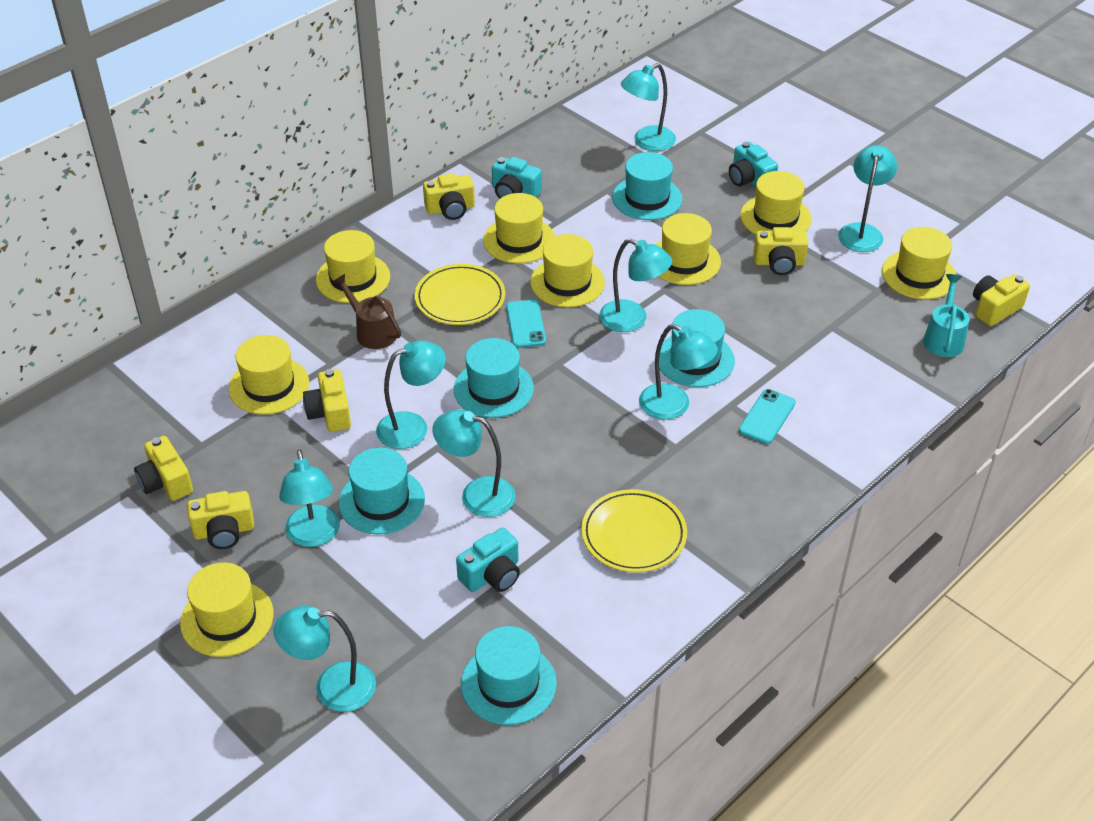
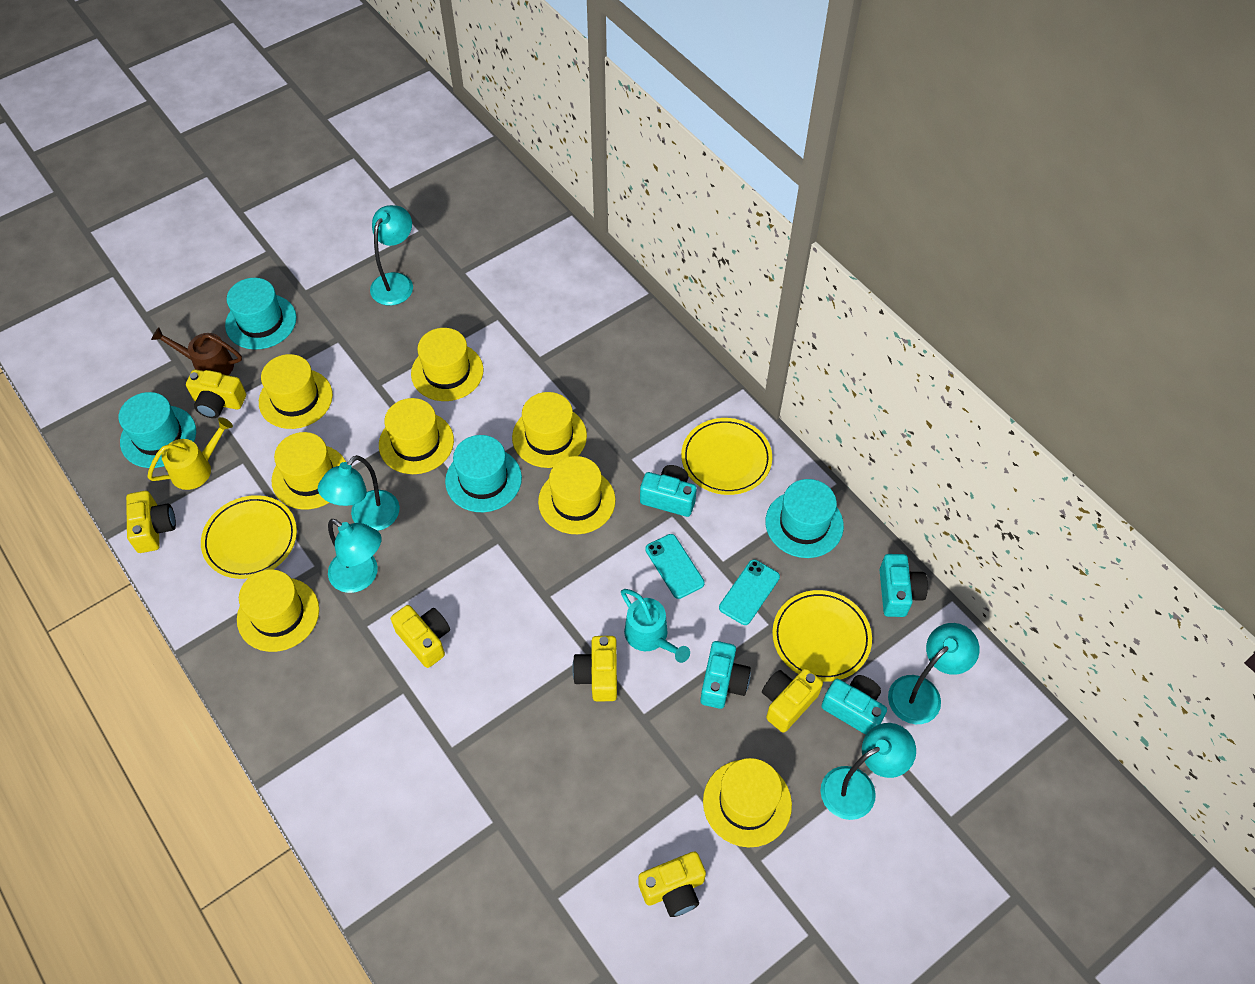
turquoise camera: [456,527,520,592] [492,157,542,199] [729,142,778,187] = 3 -> [640,465,697,517] [700,641,751,709] [821,675,887,735] [880,554,928,617] = 4
turquoise hat: [339,447,425,535] [454,338,534,418] [461,626,557,725] [612,152,682,220] [659,309,735,387] = 5 -> [118,392,196,468] [225,278,297,350] [445,435,522,512] [765,479,844,558] = 4
turquoise lamp: [273,606,376,712] [279,449,340,547] [376,340,446,449] [433,409,516,517] [599,238,672,332] [621,63,676,151] [639,324,718,420] [838,145,897,252] = 8 -> [318,455,400,531] [328,519,382,593] [370,205,413,305] [820,723,916,820] [888,623,980,724] = 5
yellow plate: [415,264,505,325] [581,489,687,573] = 2 -> [201,495,297,579] [681,418,772,495] [772,590,872,682] = 3
yellow watering can: none = 0 -> [148,417,233,490] = 1

